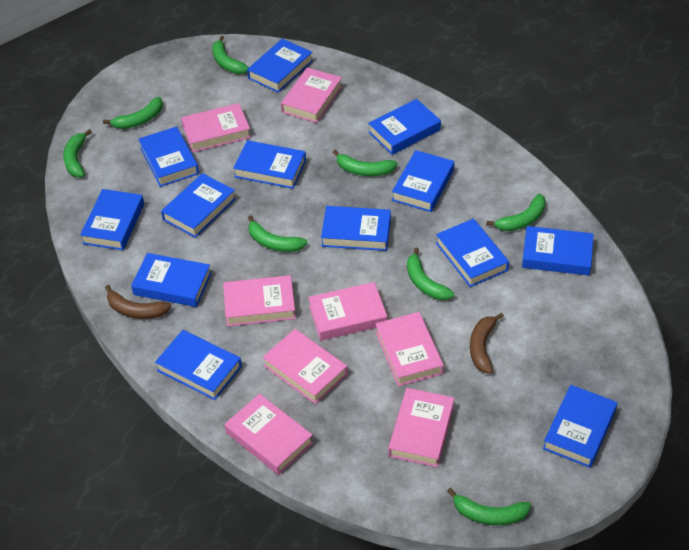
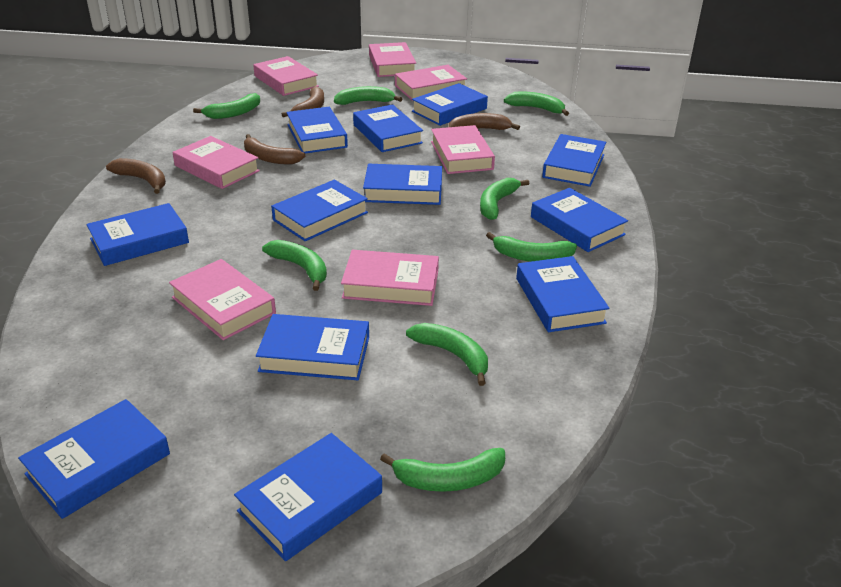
blue book: [80,189,144,250] [131,253,211,307] [138,127,199,187] [155,330,242,400] [161,173,236,238] [233,140,306,189] [247,39,313,93] [321,206,391,251] [368,99,441,155] [392,150,454,212] [436,219,509,287] [522,226,594,276] [543,385,617,468] = 13 -> [18,399,170,519] [86,203,189,266] [234,433,382,561] [256,314,369,380] [271,180,368,241] [286,107,348,153] [353,104,423,152] [363,164,442,205] [412,83,488,126] [516,256,610,332] [531,188,628,252] [542,134,606,187] = 12
brown banana: [105,285,171,319] [470,312,504,374] = 2 -> [106,158,166,194] [244,134,305,164] [282,86,324,117] [448,113,520,130] = 4
pink book: [181,103,251,152] [223,275,296,326] [225,394,313,475] [263,329,348,404] [281,67,342,123] [308,282,387,340] [375,312,444,386] [388,388,454,467] = 8 -> [169,259,276,340] [173,136,260,189] [253,56,319,96] [341,250,439,306] [369,42,416,77] [395,65,467,101] [431,125,495,174] = 7

